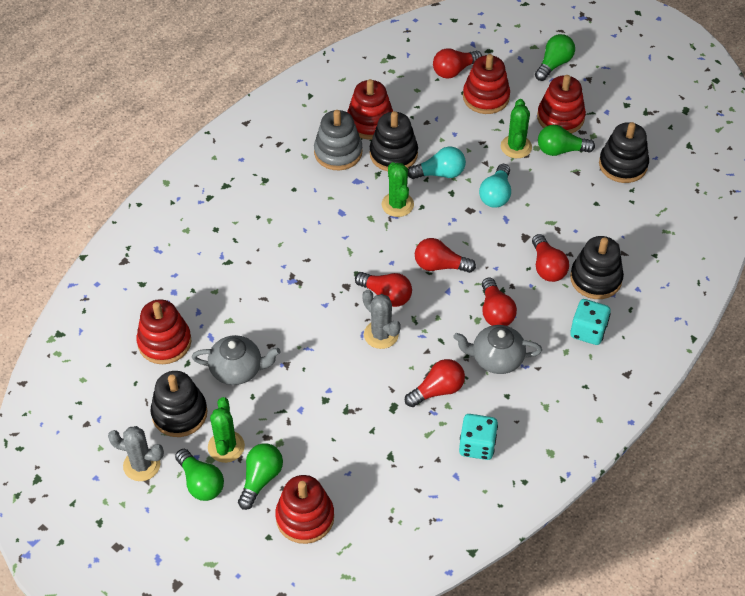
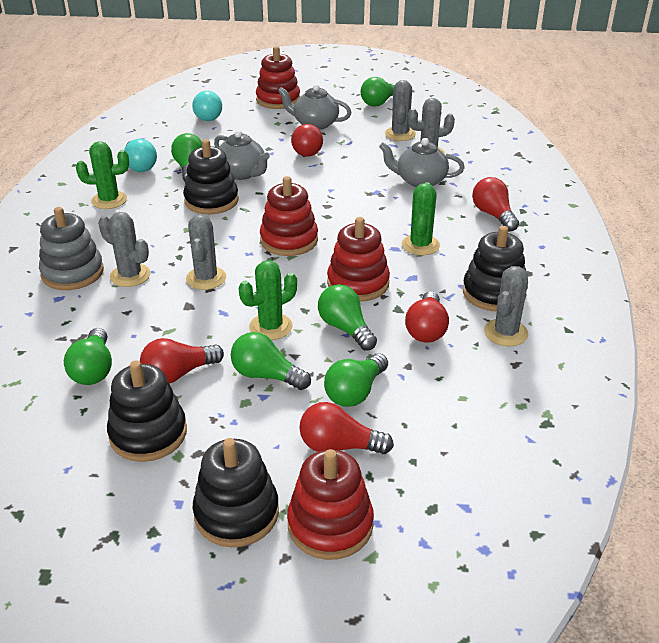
green light bulb: [175,449,224,501] [238,443,283,510] [535,34,575,81] [538,125,595,156] = 4 -> [64,328,112,385] [171,133,202,181] [231,332,311,390] [318,284,377,351] [324,353,388,407] [361,77,396,107] = 6
grey cactus: [108,426,164,481] [362,290,401,349] = 2 -> [98,212,151,287] [186,214,226,290] [385,80,416,141] [408,98,455,154] [484,266,528,346] = 5
grey teapot: [192,335,281,385] [453,325,542,374] = 2 -> [214,130,270,180] [278,84,352,130] [379,138,465,187] = 3
red light bulb: [355,272,412,307] [405,359,465,407] [415,238,476,273] [433,48,482,79] [482,278,517,326] [532,234,569,282] = 6 -> [140,338,224,384] [291,124,323,157] [299,402,394,454] [405,291,449,343] [472,177,519,231] = 5
red stacking toy: [136,299,191,364] [275,475,334,544] [347,79,393,140] [463,54,510,114] [537,75,586,134] = 5 -> [256,46,300,109] [260,176,318,256] [287,449,374,560] [327,217,390,302] = 4
turquoise dice: [459,414,498,460] [570,299,611,345] = 2 -> none = 0

